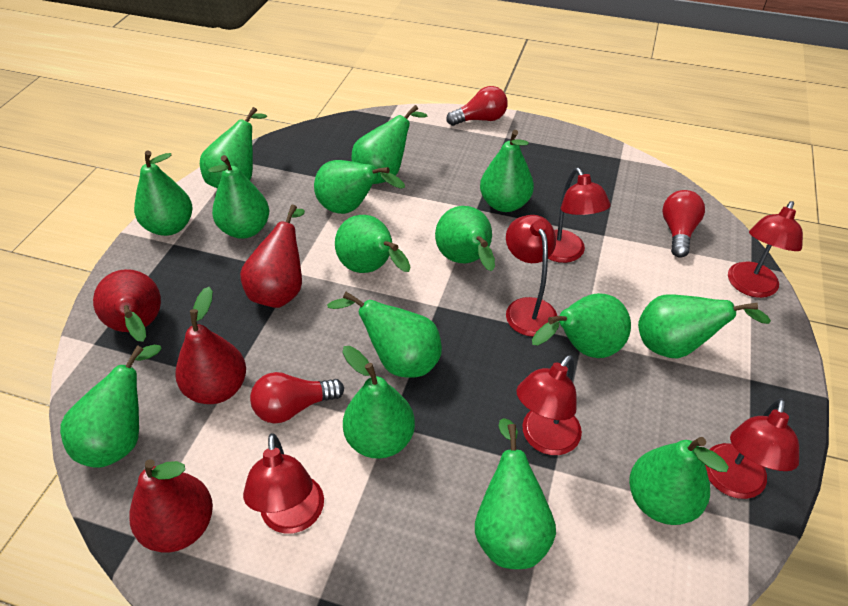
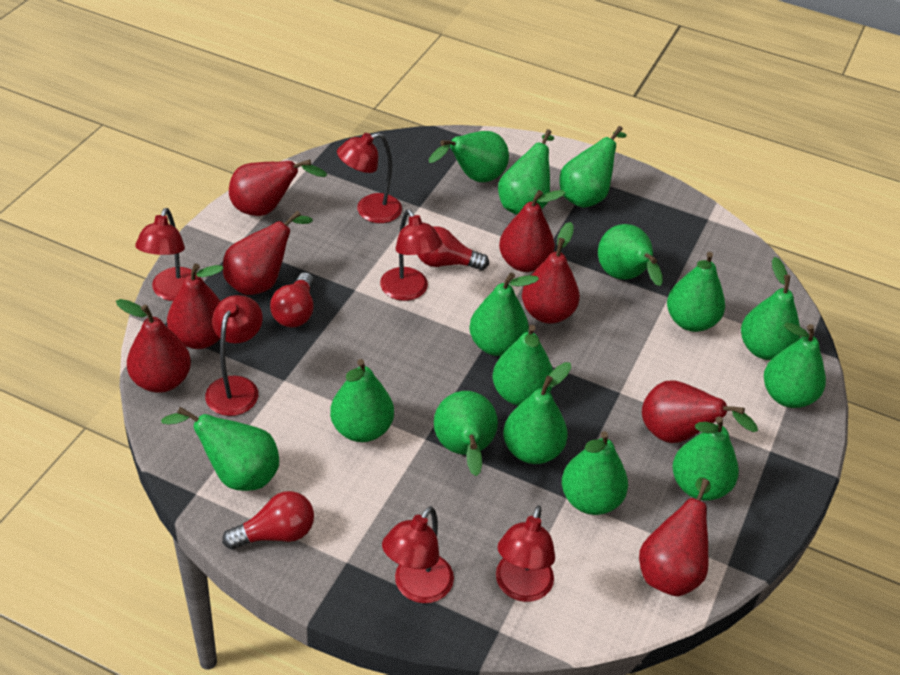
red pear: [93,269,161,342] [129,459,213,552] [175,287,246,404] [240,205,305,308] = 4 -> [116,299,191,393] [167,263,224,349] [223,211,313,295] [229,159,327,216] [499,190,566,272] [522,222,580,324] [639,477,711,596] [642,380,758,443] = 8

